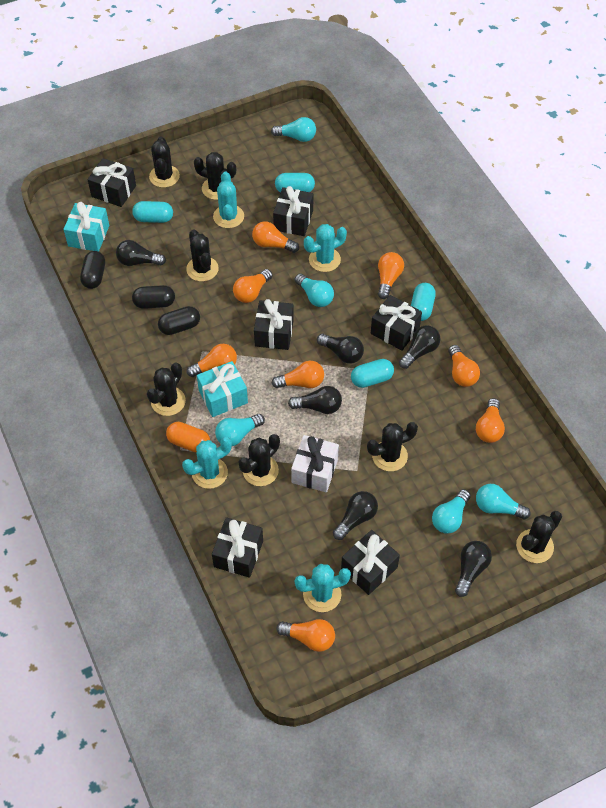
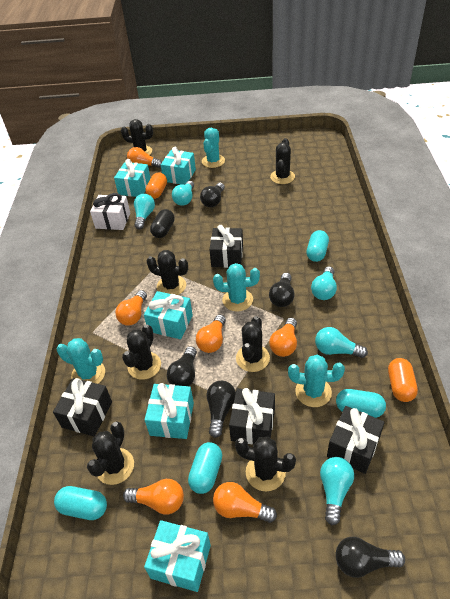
black capsule: [80,251,105,289] [132,285,175,309] [158,306,200,335] = 3 -> [150,209,175,238] = 1
black gift: [87,158,136,207] [212,517,263,578] [254,299,294,350] [273,186,313,236] [341,530,400,595] [371,295,422,351] = 6 -> [53,378,112,436] [209,225,243,268] [229,388,275,444] [327,406,385,474] = 4
black light bulb: [116,240,166,266] [288,386,342,414] [317,334,364,363] [333,491,378,540] [399,325,440,369] [455,541,492,597] = 6 -> [167,346,197,386] [200,183,225,207] [207,381,236,438] [269,273,295,307] [335,537,405,578] = 5
orange capsule: [166,422,210,453] = 1 -> [145,172,167,199] [388,358,418,402] = 2
orange light bulb: [187,344,237,377] [233,269,272,303] [252,221,299,253] [271,361,324,388] [276,619,335,652] [378,252,404,299] [448,345,480,387] [476,398,505,443] = 8 -> [115,290,147,326] [123,479,184,514] [127,147,162,168] [196,315,226,353] [213,482,277,523] [269,318,297,357] = 6
turquoise gift: [63,202,109,252] [197,361,248,417] = 2 -> [114,159,151,197] [144,291,193,339] [144,383,194,439] [144,520,211,592] [161,147,196,185] = 5

